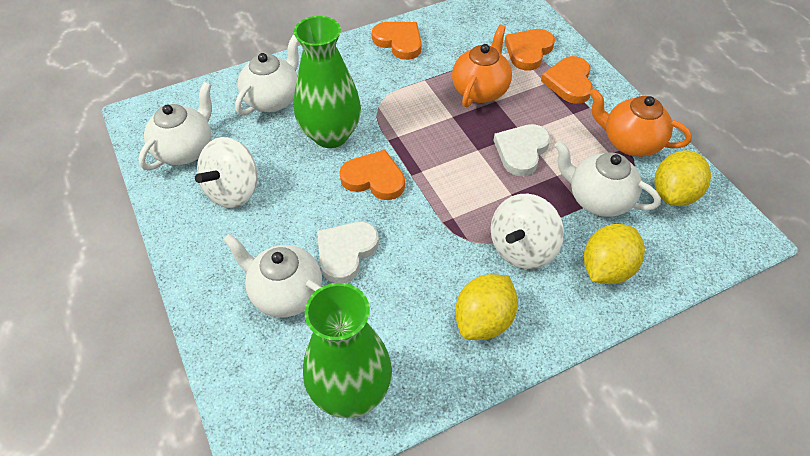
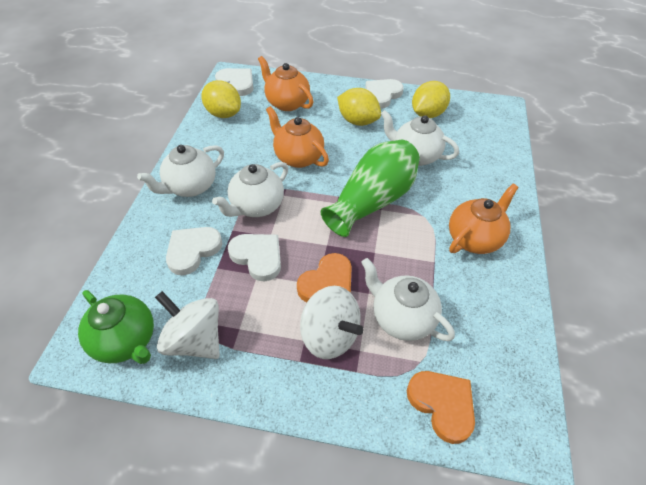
green teapot: none = 0 -> [78,290,154,364] = 1
green vase: [294,16,361,148] [303,283,392,418] = 2 -> [321,140,420,237] = 1
orange heart: [340,150,405,200] [372,22,422,60] [505,29,555,70] [541,56,593,104] = 4 -> [297,253,352,302] [407,371,475,444] = 2
orange teapot: [452,25,512,107] [589,89,692,157] = 2 -> [258,56,314,111] [266,106,329,168] [449,184,519,254] = 3
white heart: [317,222,379,283] [493,124,551,176] = 2 -> [166,227,223,275] [215,68,253,96] [228,234,281,281] [365,79,404,109] = 4

